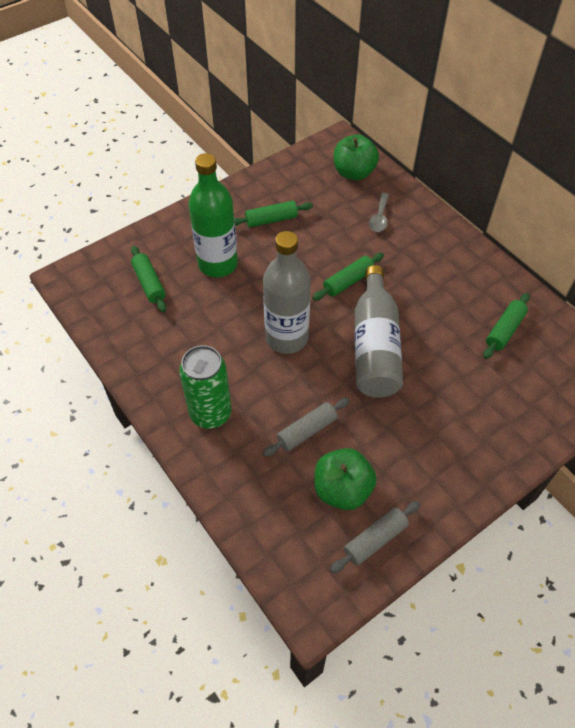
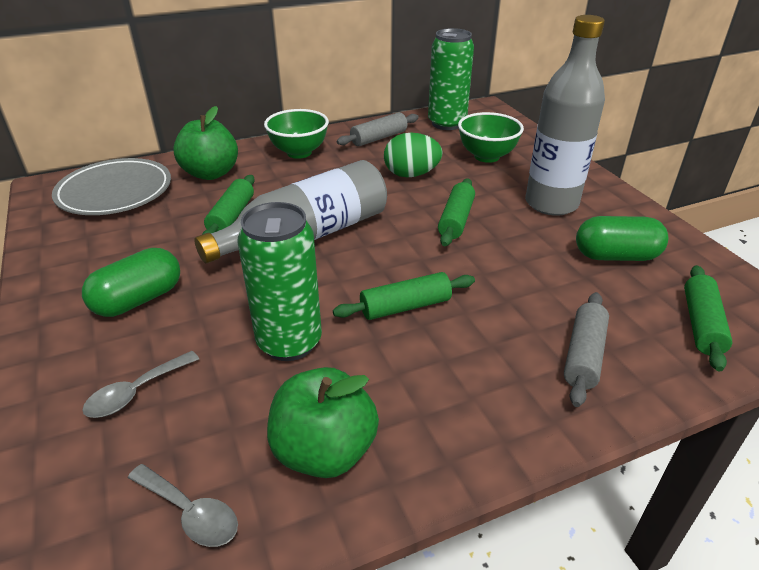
green bottle: [189,153,238,277] = 1 -> none = 0
green bowl: none = 0 -> [264,109,329,159] [458,112,524,163] = 2
green can: [179,345,232,429] = 1 -> [237,202,322,361] [428,28,474,130] = 2
green capsule: none = 0 -> [82,248,180,317] [576,216,668,261] = 2
green egg: none = 0 -> [384,133,443,177] = 1
grey plate: none = 0 -> [52,158,171,215] = 1
grey spoon: [369,193,389,232] = 1 -> [82,351,199,418] [128,464,238,547] = 2

